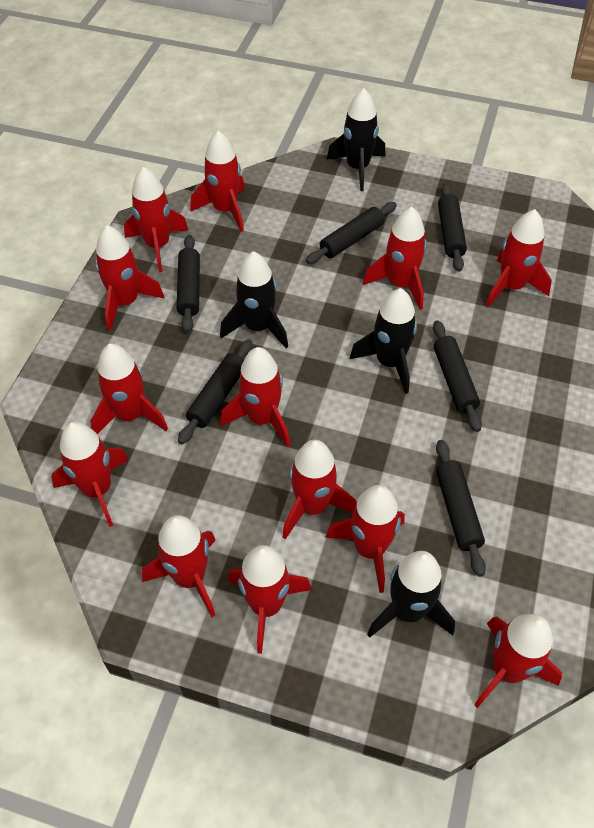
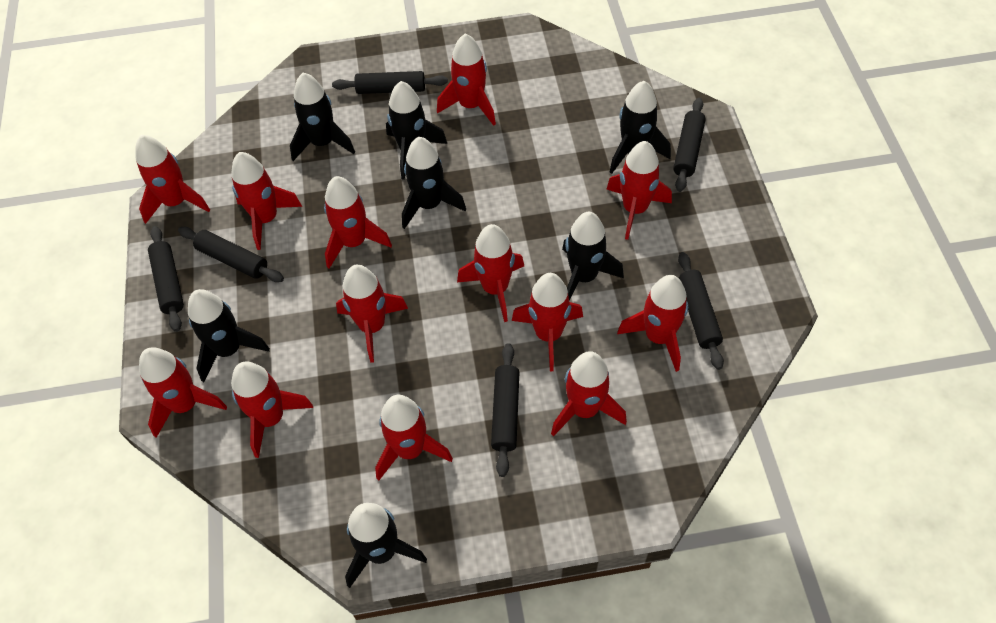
black rocket: [220,251,288,348] [327,88,386,191] [350,288,417,394] [367,551,455,638] = 4 -> [188,289,270,382] [290,73,355,161] [345,503,427,588] [386,81,447,180] [402,137,466,229] [562,212,624,301] [610,81,671,174] = 7

